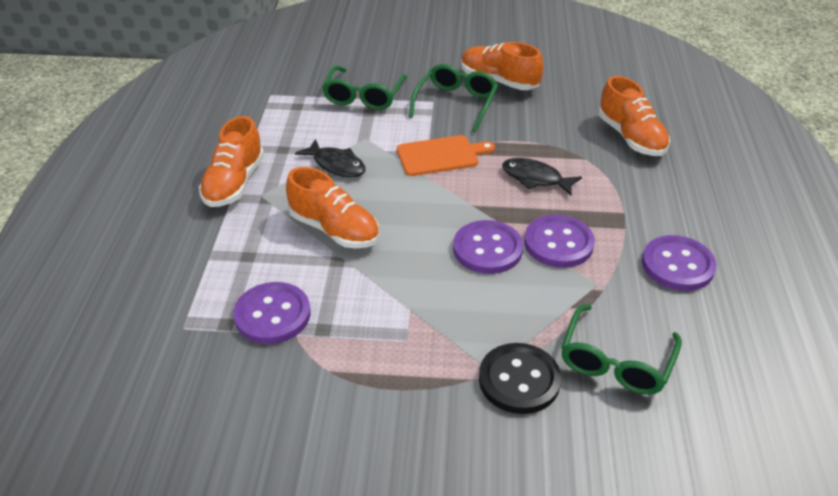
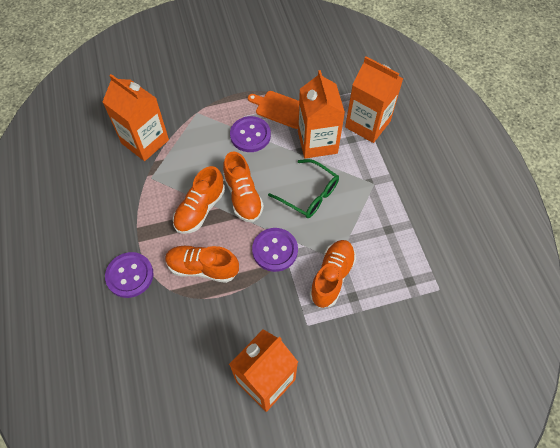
black button: [479,343,561,414] = 1 -> none = 0
black fish: [295,139,366,178] [502,158,582,196] = 2 -> none = 0
green glasses: [322,66,407,110] [409,64,498,132] [561,304,682,395] = 3 -> [268,159,339,218] = 1
orange carton: none = 0 -> [103,74,169,161] [229,329,298,412] [298,70,345,159] [345,57,404,143] = 4
purple button: [233,282,311,344] [453,220,523,274] [524,215,595,268] [642,235,716,291] = 4 -> [105,252,154,298] [230,116,271,152] [252,228,298,272] = 3

